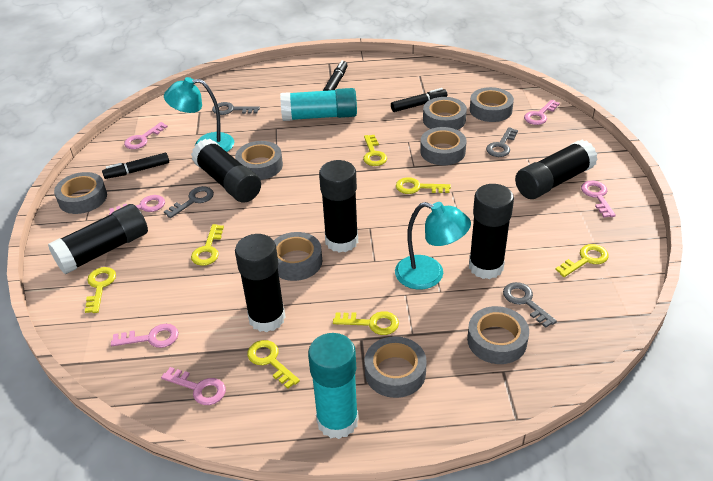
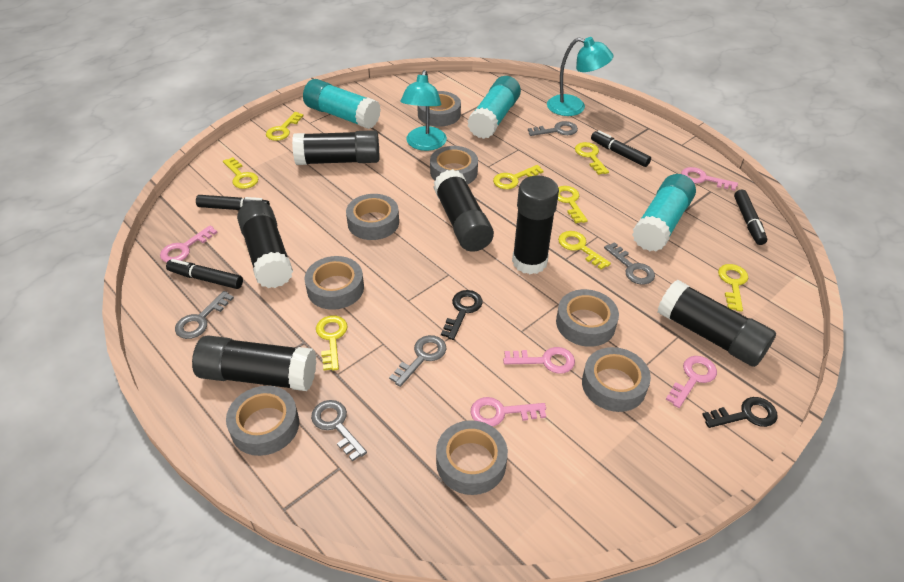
black key: none = 0 -> [441,290,483,340] [702,397,778,428] = 2
black marker: [102,153,169,179] [323,60,348,91] [391,88,447,112] = 3 -> [166,259,243,289] [196,195,270,210] [591,130,651,167] [734,190,767,245] = 4
grey key: [164,186,214,218] [212,102,260,115] [486,127,518,157] [503,282,557,328] = 4 -> [175,291,234,339] [311,400,367,461] [389,335,446,387] [528,121,578,136] [604,242,655,285] = 5
pink key: [109,195,165,215] [111,324,179,348] [124,122,168,149] [161,367,226,405] [524,100,560,125] [581,181,616,218] = 6 -> [160,226,218,262] [471,397,546,427] [503,347,575,374] [666,356,717,408] [681,167,738,191] = 5
turquoise glue stick: [280,88,357,121] [308,333,359,439] = 2 -> [303,79,381,129] [468,76,521,139] [632,174,696,251] = 3
yellow key: [85,267,116,313] [191,224,224,266] [247,340,300,389] [333,311,399,335] [363,135,387,166] [396,177,451,194] [555,244,609,277] = 7 -> [223,157,258,189] [266,112,304,141] [316,315,348,371] [493,165,544,189] [558,186,588,223] [558,231,611,270] [575,142,609,175] [718,264,748,312] = 8

